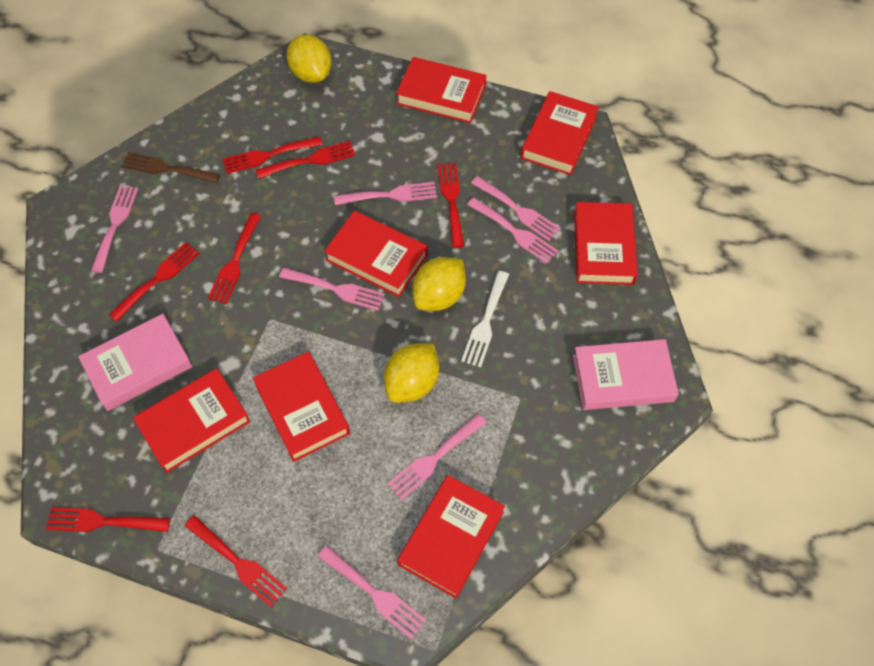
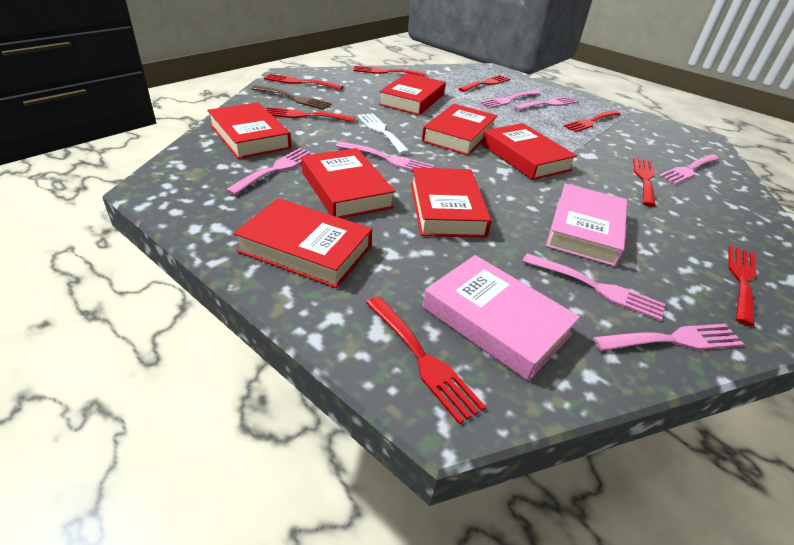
red fork: [46,507,170,532] [109,242,200,322] [184,515,287,607] [208,213,261,304] [223,136,322,174] [256,141,356,179] [438,163,464,248] = 7 -> [264,74,343,90] [266,107,355,122] [353,66,426,77] [366,296,486,424] [458,75,510,92] [563,110,620,132] [633,158,656,207] [728,246,756,326] = 8
yellow lemon: [286,34,331,83] [384,343,439,402] [412,257,466,311] = 3 -> none = 0

